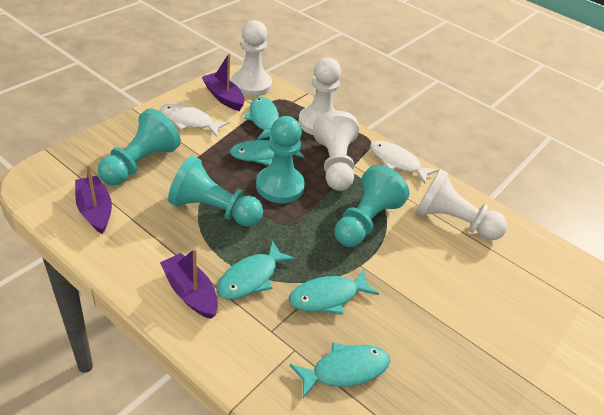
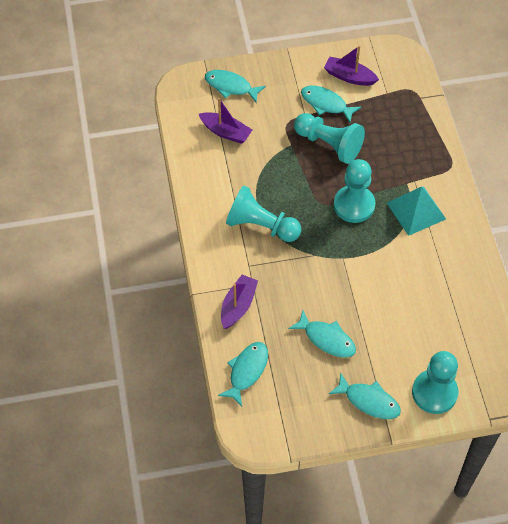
turquoise pyramid: none = 0 -> [387,186,446,236] = 1
white fish: [160,103,229,137] [370,141,438,184] = 2 -> none = 0
white pawn: [232,20,272,96] [298,58,341,135] [313,111,359,191] [416,169,507,240] = 4 -> none = 0

